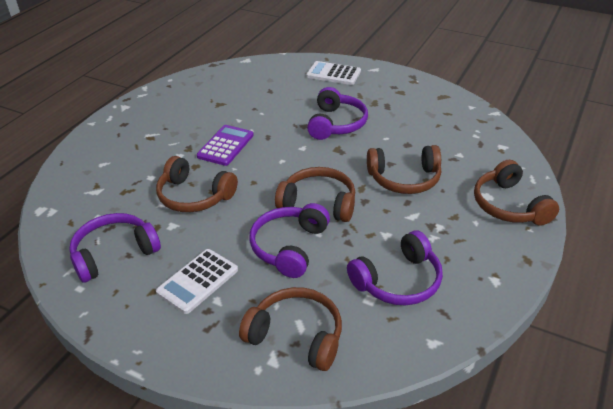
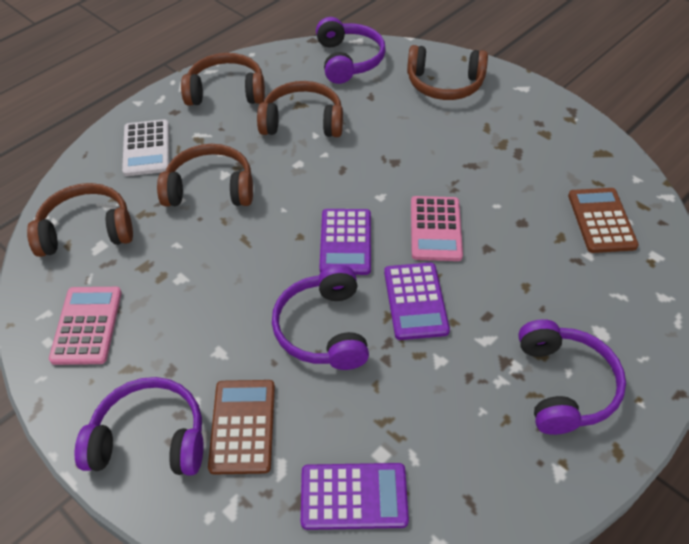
brown calculator: none = 0 -> [208,380,275,475] [568,188,639,253] = 2
pink calculator: none = 0 -> [49,287,122,365] [411,196,463,261] = 2
purple calculator: [197,125,254,166] = 1 -> [301,463,409,530] [319,209,371,275] [384,262,450,340] = 3
white calculator: [156,249,238,314] [306,61,361,85] = 2 -> [122,119,170,176] = 1

